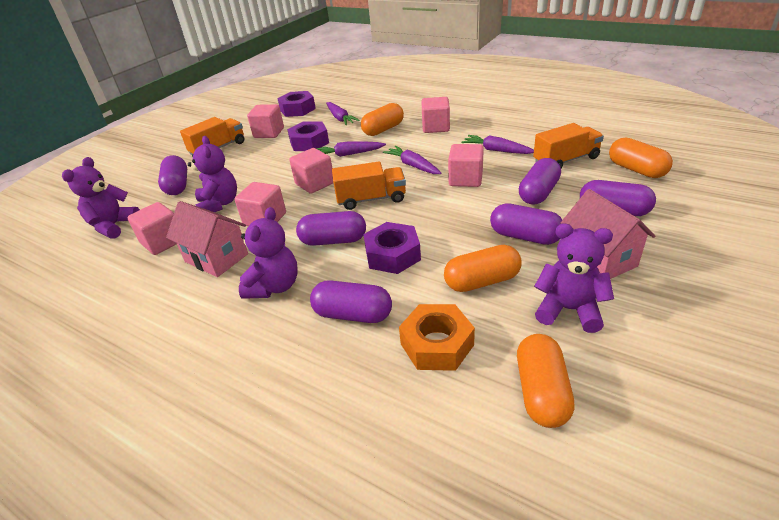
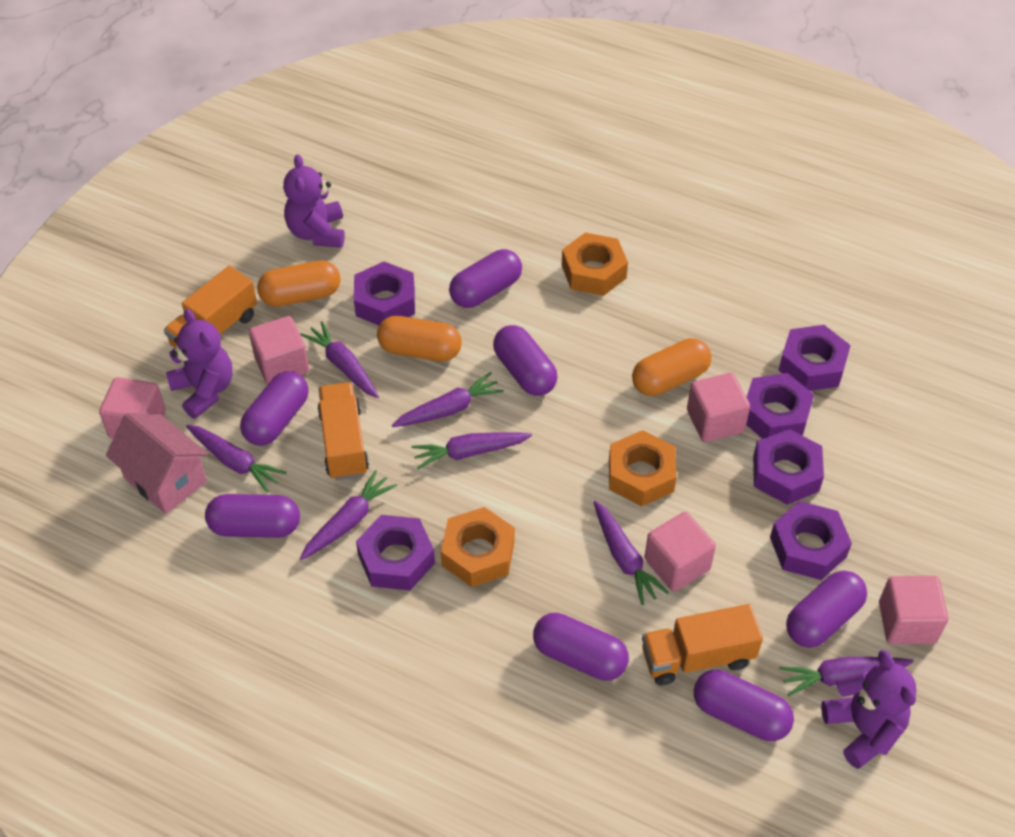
orange capsule: [361,103,404,136] [444,245,522,292] [517,334,575,428] [609,137,673,178] = 4 -> [257,260,340,307] [377,316,462,361] [632,338,712,396] = 3
orange nut: [399,304,475,371] = 1 -> [441,507,515,587] [562,232,628,296] [609,430,677,506] = 3
pink cube: [127,202,177,255] [235,182,286,226] [247,104,284,138] [289,148,333,194] [422,97,450,133] [448,144,484,187] = 6 -> [99,377,166,439] [249,316,309,385] [644,512,716,592] [687,373,750,442] [879,576,949,644] = 5
pink house: [166,201,248,277] [561,189,655,279] = 2 -> [106,413,208,514] = 1
purple capsule: [158,155,187,195] [296,211,366,246] [310,280,392,323] [490,203,562,245] [519,158,561,205] [580,180,656,216] = 6 -> [205,494,300,538] [240,371,309,446] [449,249,522,308] [493,325,558,396] [533,613,629,681] [694,670,794,741] [786,570,867,648] = 7
purple carrot: [316,141,386,157] [326,102,360,125] [383,146,442,174] [461,135,534,154] = 4 -> [186,425,287,493] [300,321,379,398] [300,470,397,560] [392,372,504,427] [412,432,532,469] [594,501,669,605] [779,657,914,696] = 7
purple nut: [277,91,316,117] [287,122,329,151] [363,222,421,274] = 3 -> [354,262,415,325] [356,515,435,590] [746,373,814,439] [753,429,824,505] [770,501,852,580] [778,325,851,391] = 6
purple teddy bear: [62,157,140,239] [188,136,237,212] [239,207,298,299] [534,224,614,333] = 4 -> [166,309,233,419] [283,154,345,248] [821,650,917,769] = 3

